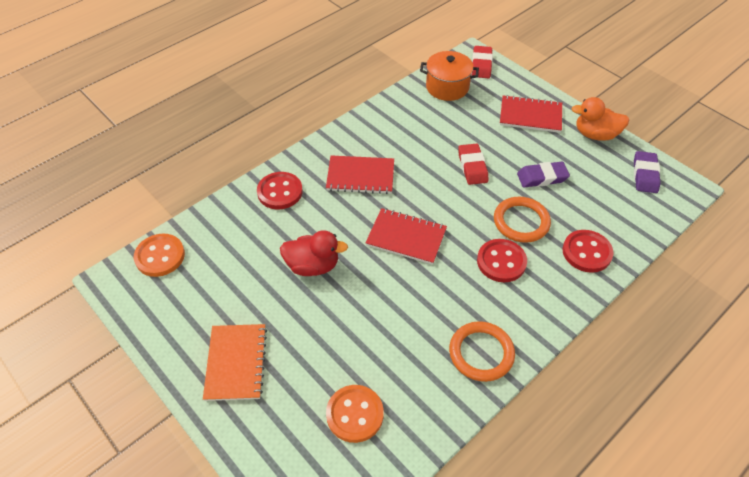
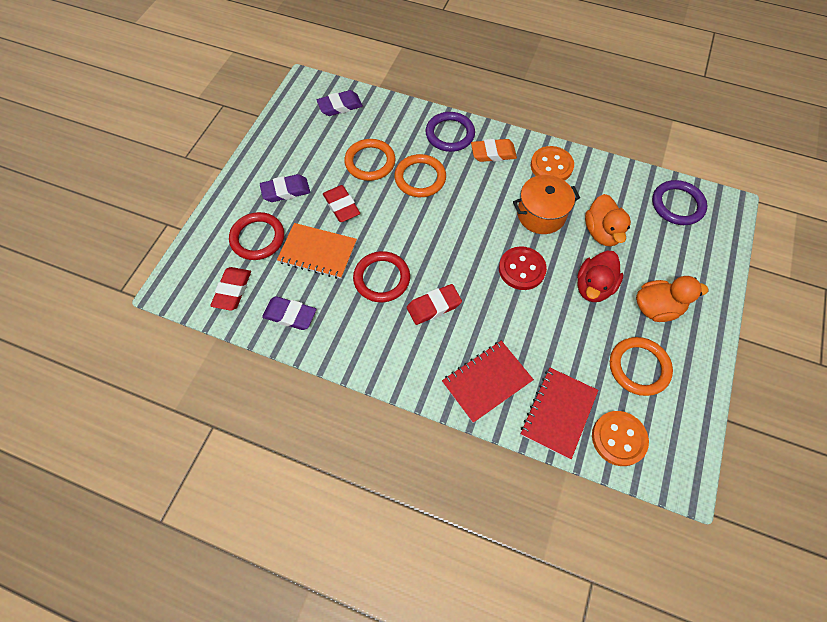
orange duck: [571,97,629,141] = 1 -> [585,194,631,246] [636,276,708,322] = 2
orange eraser: none = 0 -> [471,139,517,162] = 1
orange ring: [449,321,515,382] [494,197,551,243] = 2 -> [344,139,396,181] [394,154,446,197] [610,337,673,396] = 3
purple eraser: [517,162,570,188] [634,151,661,193] = 2 -> [260,174,310,202] [262,296,316,330] [317,90,363,116] = 3
purple ring: none = 0 -> [426,112,475,152] [652,180,707,225] = 2
red button: [257,172,303,209] [477,239,527,282] [562,230,614,273] = 3 -> [499,246,547,290] = 1
red eraser: [458,144,489,185] [472,46,493,78] = 2 -> [211,267,251,311] [323,185,360,222] [407,284,462,325] = 3
red notebook: [326,155,394,194] [366,208,447,265] [500,95,562,133] = 3 -> [442,341,534,423] [520,368,598,460] = 2
red ring: none = 0 -> [229,212,284,260] [353,251,410,302] = 2

